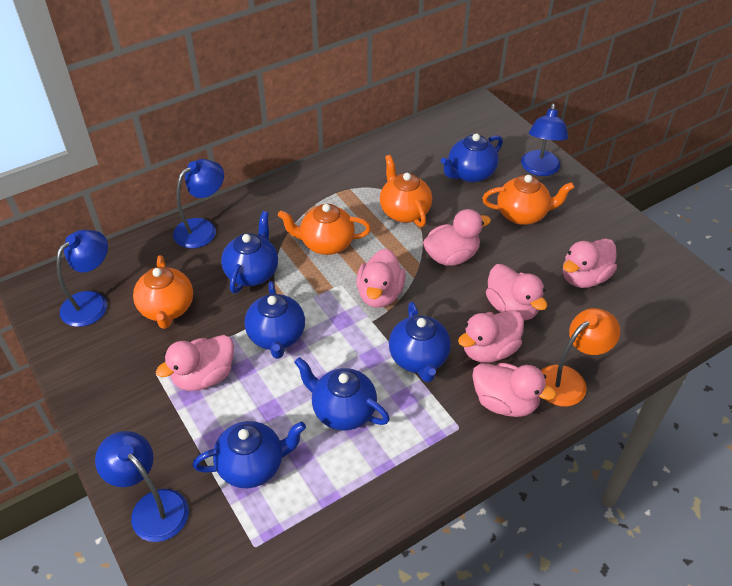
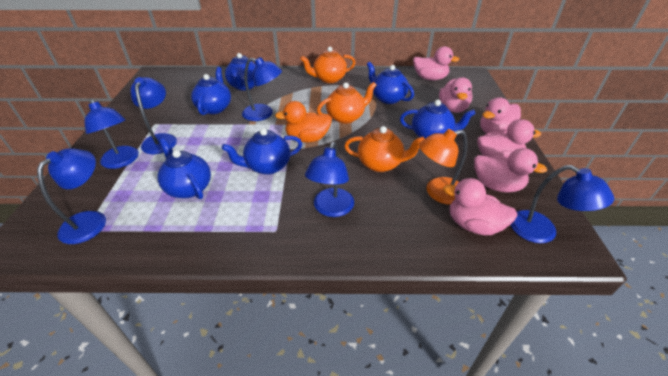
blue lamp: [56,230,108,327] [95,431,189,542] [173,159,224,249] [521,104,568,176] = 4 -> [37,148,106,244] [84,99,139,169] [130,77,177,154] [242,57,282,121] [305,142,354,217] [511,165,614,243] = 6
orange duck: none = 0 -> [275,101,332,142] = 1
orange teapot: [133,255,193,329] [278,204,371,255] [380,155,432,227] [482,175,574,225] = 4 -> [300,47,356,83] [317,82,376,124] [344,126,424,172] = 3
pink duck: [156,335,234,391] [356,248,406,308] [423,209,491,266] [458,310,524,363] [472,363,556,417] [486,264,547,321] [563,238,617,288] = 7 -> [413,46,460,80] [439,77,473,113] [443,178,518,235] [474,148,547,193] [477,119,541,158] [480,97,521,134] = 6

